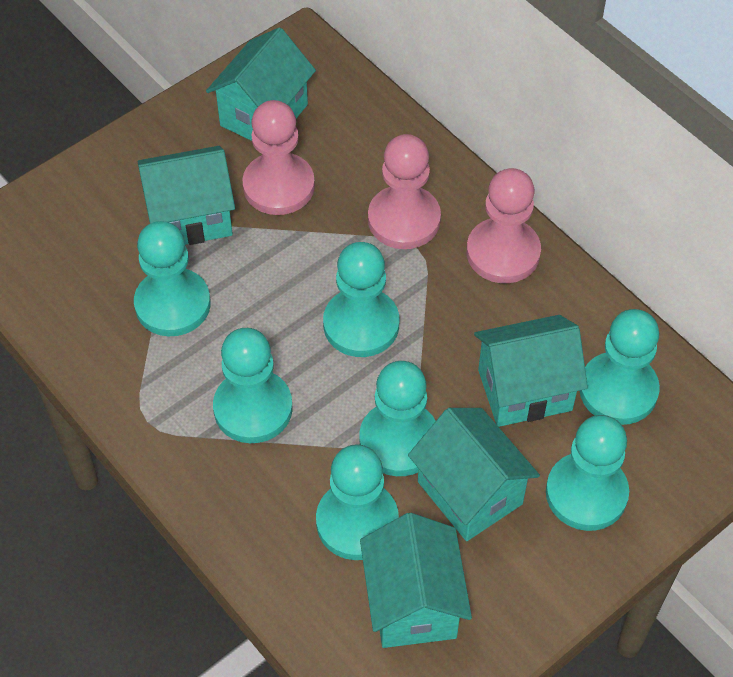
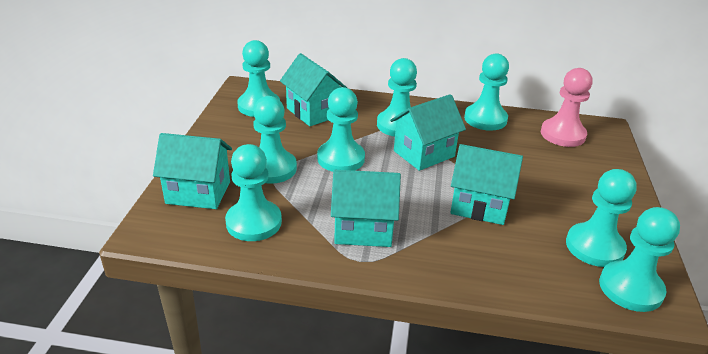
pink pawn: [243,100,315,215] [368,134,441,249] [466,168,541,283] = 3 -> [541,68,593,147] = 1
turquoise pawn: [134,221,211,336] [213,328,293,443] [316,444,399,560] [323,242,399,357] [359,361,436,476] [546,415,629,531] [580,309,660,425] = 7 -> [225,144,282,241] [237,40,280,117] [253,96,297,184] [317,87,365,172] [377,58,417,137] [464,53,509,131] [566,169,637,267] [599,207,680,312] = 8

